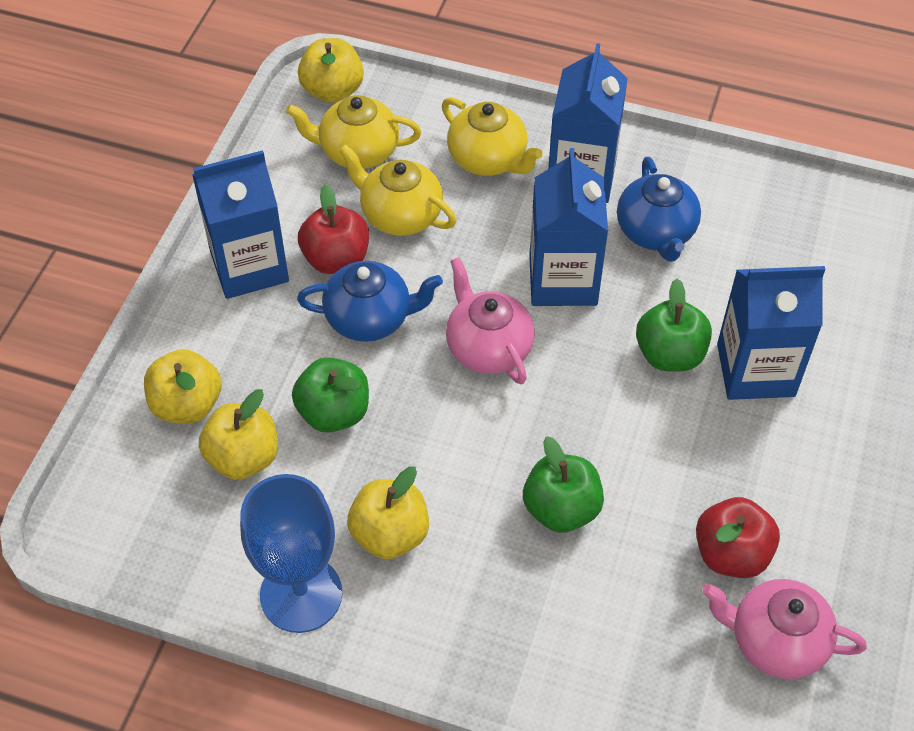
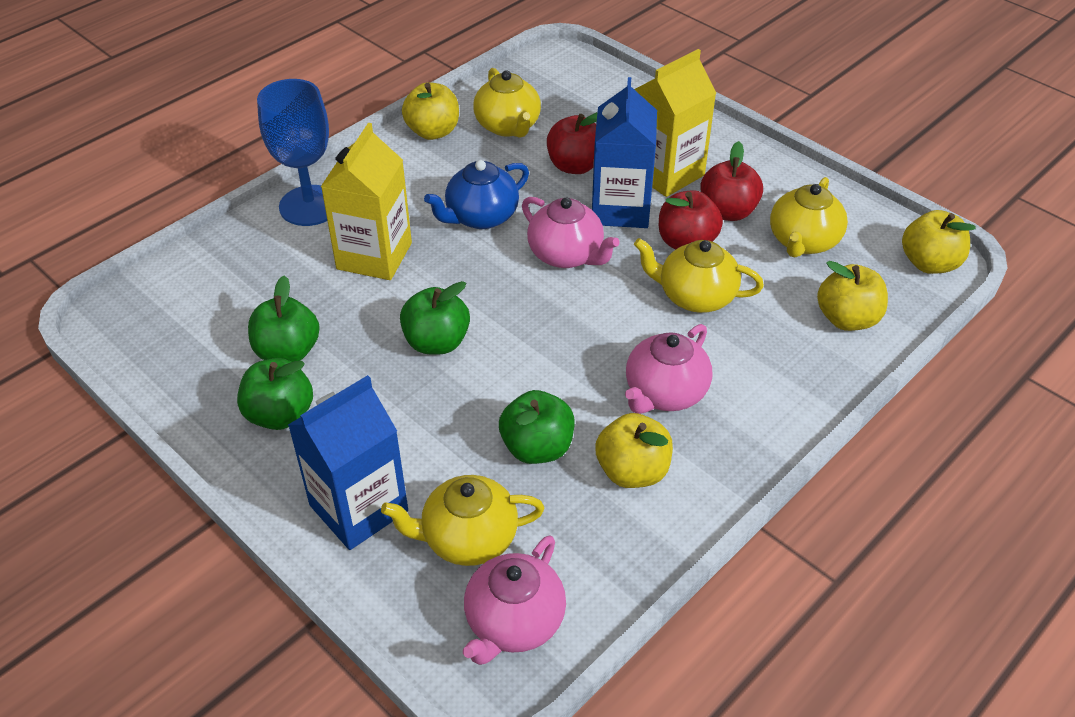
blue carton: [192,150,289,299] [529,148,608,306] [548,43,628,203] [717,266,825,400] = 4 -> [288,375,408,550] [592,77,657,228] = 2
blue teapot: [297,261,443,342] [617,157,701,262] = 2 -> [424,160,529,229] = 1
green apple: [292,357,369,433] [523,436,604,533] [636,279,712,371] = 3 -> [237,358,313,430] [248,275,320,362] [400,281,470,355] [499,390,575,464] = 4
pink teapot: [446,257,535,385] [702,579,867,679] = 2 -> [463,535,566,665] [522,197,620,268] [625,324,712,414] = 3
red apple: [298,184,369,274] [696,497,780,578] = 2 -> [547,112,598,174] [659,190,723,249] [700,141,763,221] = 3
yellow carton: none = 0 -> [321,123,412,280] [635,49,716,197] = 2
yellow teapot: [286,95,421,169] [339,144,456,236] [442,97,543,176] = 3 -> [381,475,544,566] [473,68,541,137] [634,238,764,313] [770,177,848,258] = 4

